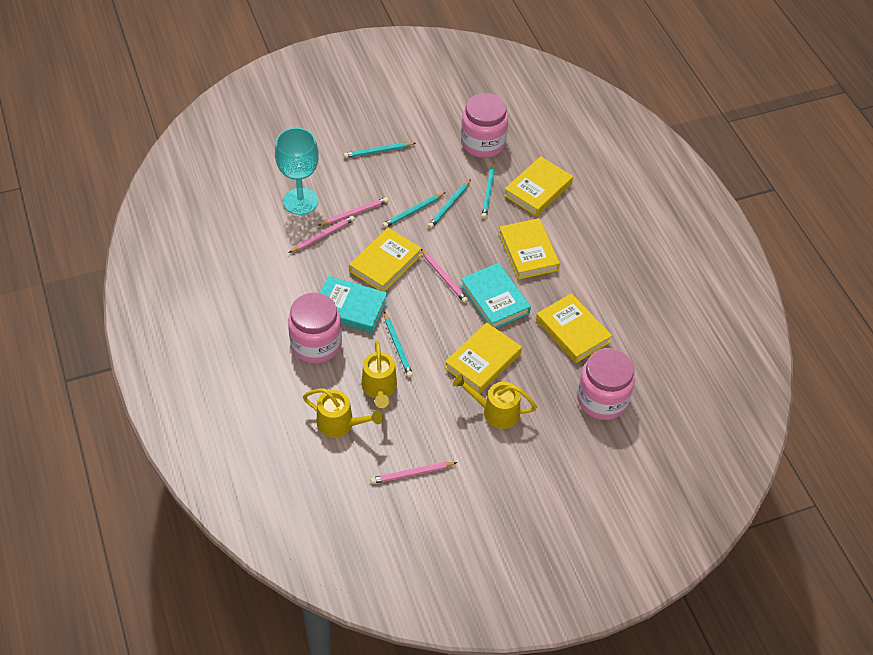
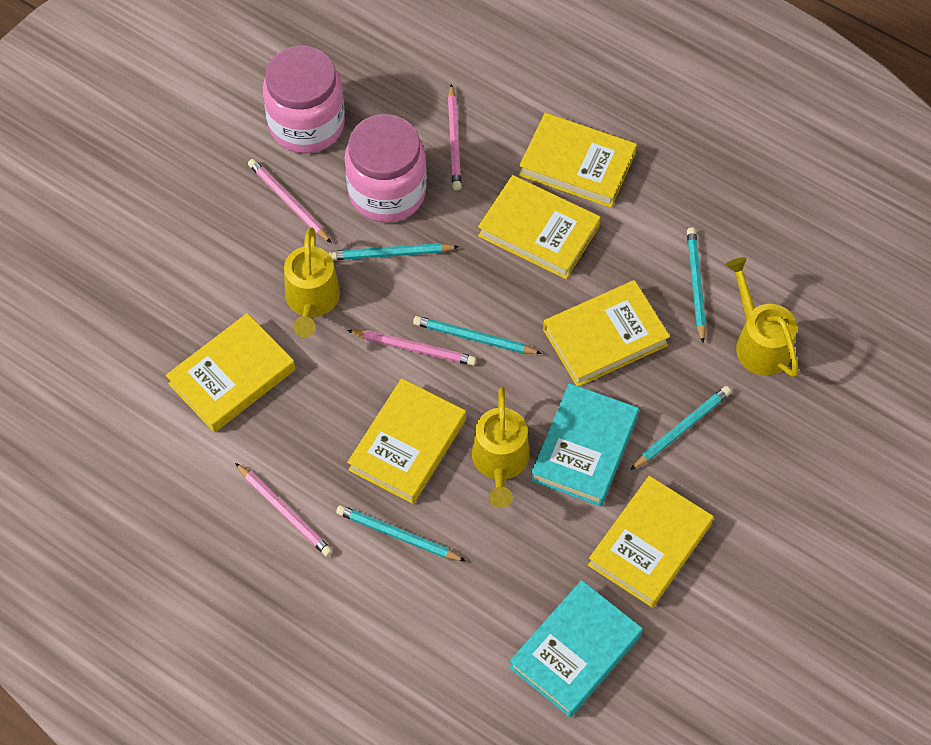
pink jar: [288,292,342,363] [461,93,508,158] [577,348,635,420] = 3 -> [263,46,345,154] [345,114,427,223] = 2
turquoise goblet: [275,128,319,215] = 1 -> none = 0
yellow book: [349,228,422,292] [445,322,522,394] [499,218,560,280] [504,156,573,217] [536,293,612,363] = 5 -> [166,313,295,433] [347,378,466,504] [478,175,601,279] [519,113,637,208] [543,280,670,386] [588,476,714,607] = 6

